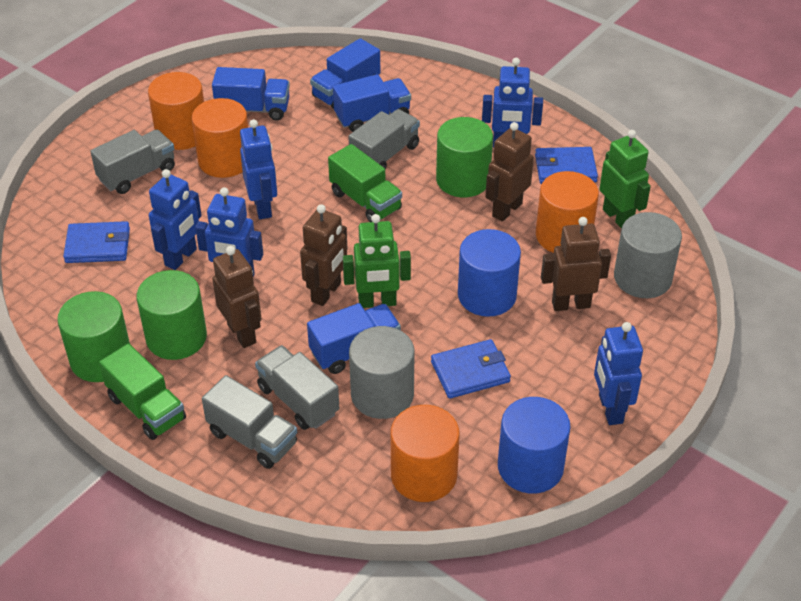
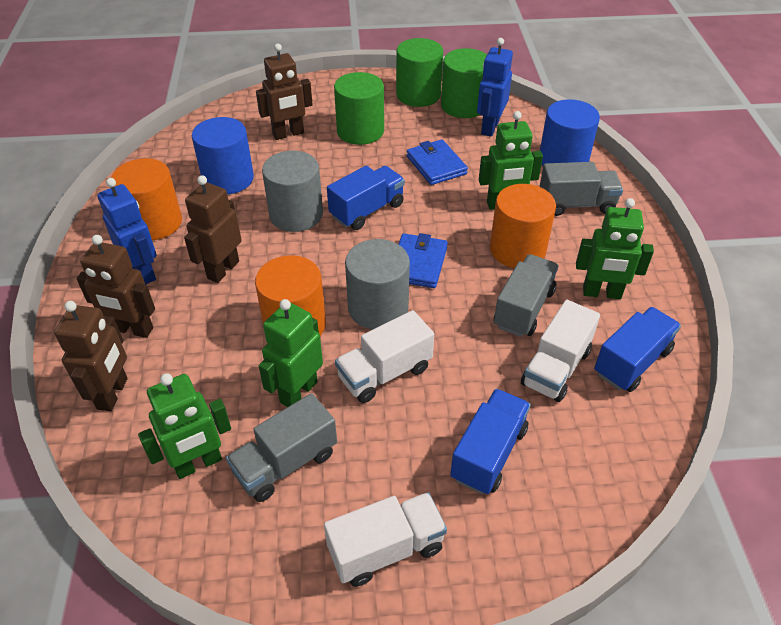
blue robot: [149,169,202,270] [195,187,263,276] [240,119,277,219] [482,58,543,148] [594,322,643,425] = 5 -> [97,178,157,284] [477,38,513,137] = 2
blue truck: [212,67,290,121] [307,303,401,374] [310,38,380,109] [333,74,411,132] = 4 -> [327,166,405,230] [450,389,531,494] [594,307,681,392] = 3
blue wallet: [63,221,130,263] [431,339,511,399] [535,147,598,184] = 3 -> [398,233,448,288] [407,139,468,185] = 2
green robot: [343,214,411,308] [599,130,651,229] = 2 -> [138,373,231,479] [259,299,323,407] [479,111,543,210] [576,198,654,299] = 4
green truck: [99,343,186,440] [328,144,402,222] = 2 -> none = 0
grey truck: [90,129,175,194] [202,375,297,469] [255,345,339,430] [348,109,420,170] = 4 -> [226,393,337,502] [494,254,559,337] [539,162,623,216] = 3
orange cylinder: [148,72,204,150] [192,98,248,178] [391,405,460,502] [536,171,599,253] = 4 -> [111,158,182,240] [255,255,326,336] [490,184,556,268] = 3
white truck: none = 0 -> [324,492,447,587] [335,310,434,403] [521,300,600,402] = 3

